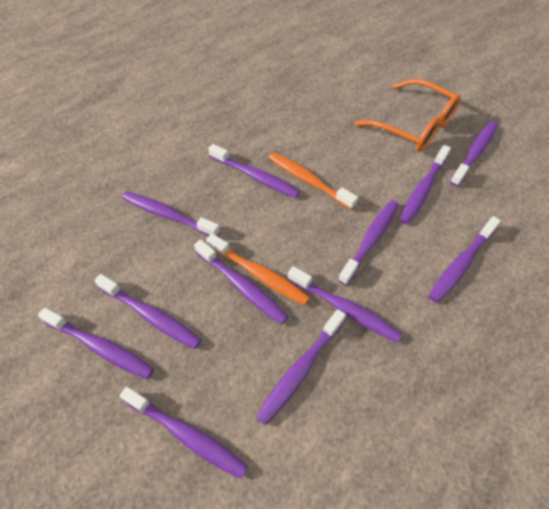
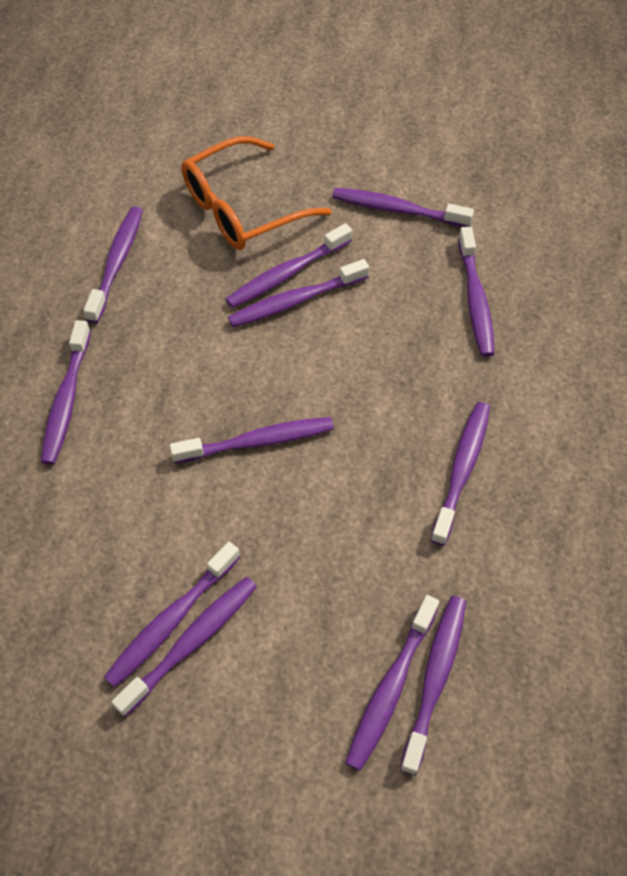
orange toothbrush: [206,234,310,306] [268,152,358,210] = 2 -> none = 0

